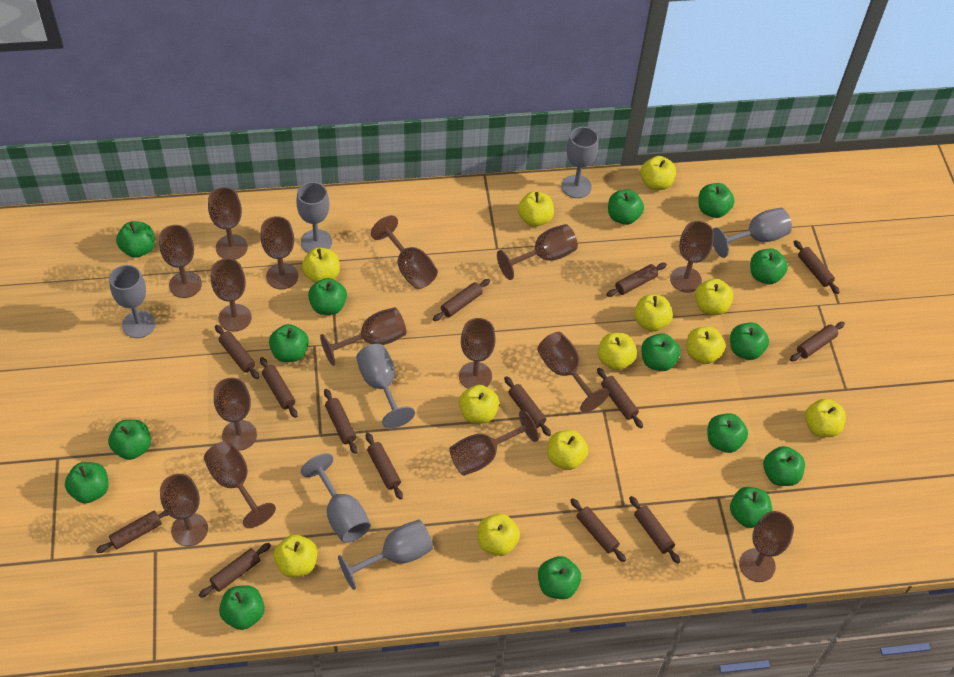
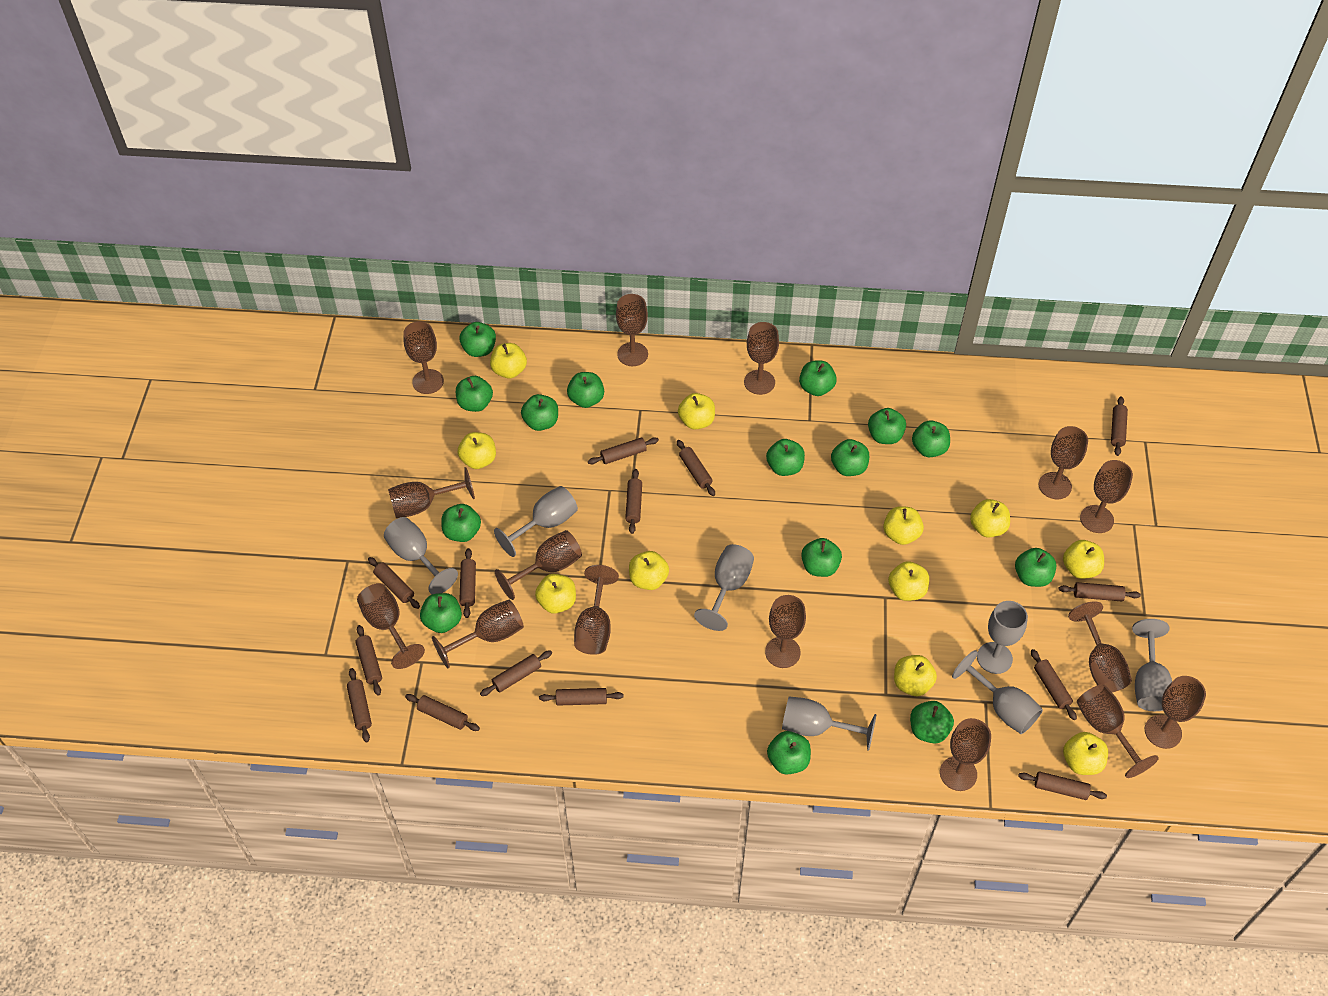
yellow apple: [274,534,317,578] [302,248,340,283] [459,385,499,423] [478,514,520,556] [518,191,554,227] [547,430,588,470] [598,333,637,370] [634,295,673,331] [640,156,676,190] [686,326,725,364] [695,279,733,315] [805,399,846,437] = 12 -> [458,432,496,469] [490,343,527,378] [535,574,576,614] [629,551,669,590] [678,393,715,430] [883,506,924,545] [888,561,929,601] [894,655,937,696] [970,499,1010,538] [1063,540,1104,579] [1063,732,1108,775] = 11

